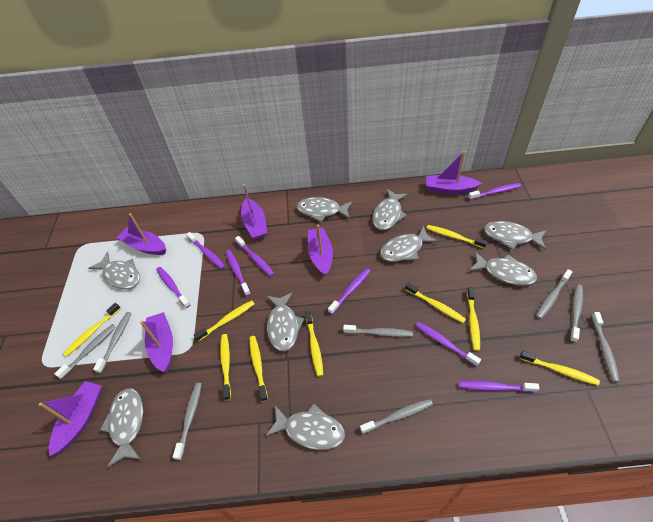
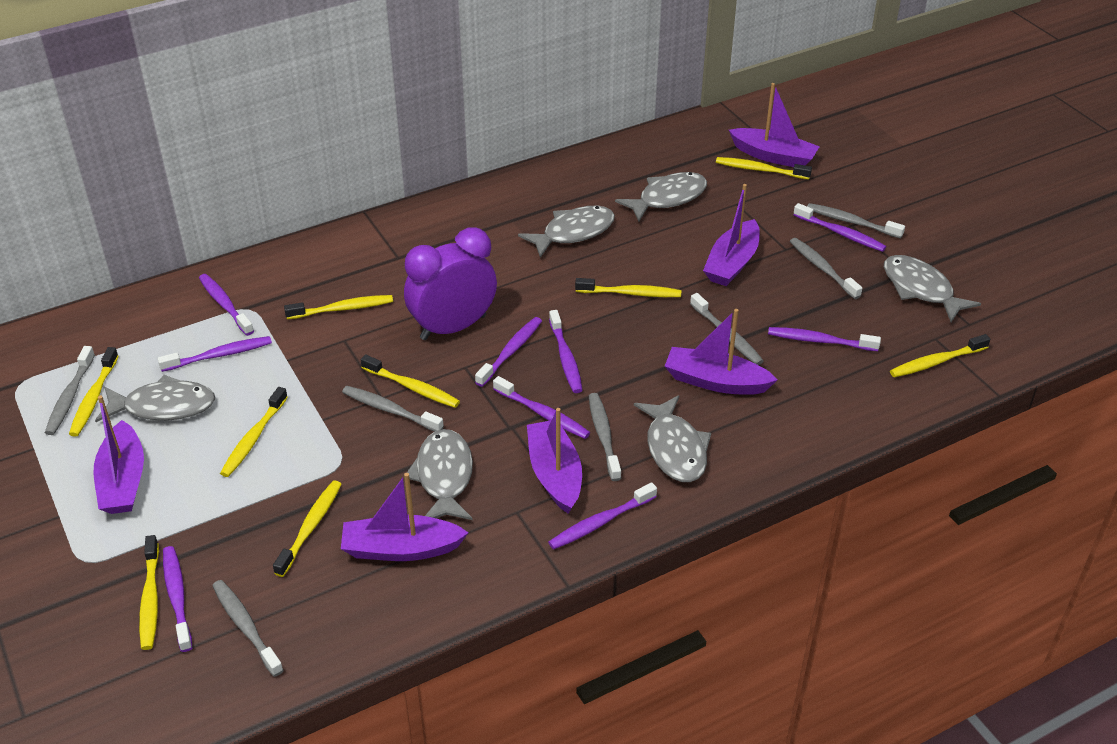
grey fish: [89,252,140,289] [100,388,143,467] [266,404,345,450] [267,292,304,351] [297,197,353,222] [372,189,408,230] [380,226,439,262] [469,251,537,286] [484,221,546,250] = 9 -> [95,375,215,422] [407,429,473,520] [518,206,615,258] [615,172,707,222] [634,395,711,482] [884,255,981,322] = 6
grey toothbrush: [54,324,116,379] [93,312,132,373] [173,383,202,460] [343,325,413,337] [360,399,433,434] [536,269,573,319] [570,284,583,343] [591,312,620,382] = 8 -> [45,346,95,435] [212,580,284,677] [342,386,444,432] [589,393,621,481] [690,293,764,365] [790,238,862,299] [807,203,905,239] = 7
purple clock: none = 0 -> [404,227,497,340] = 1
purple toothbrush: [156,267,190,308] [186,232,225,269] [226,250,251,296] [235,236,274,276] [328,268,371,314] [416,322,481,366] [459,381,540,393] [468,183,521,200] = 8 -> [158,336,272,372] [163,546,192,652] [199,274,254,336] [475,317,542,387] [493,376,590,439] [548,483,657,550] [549,310,583,393] [768,327,881,351] [793,203,886,252] = 9

